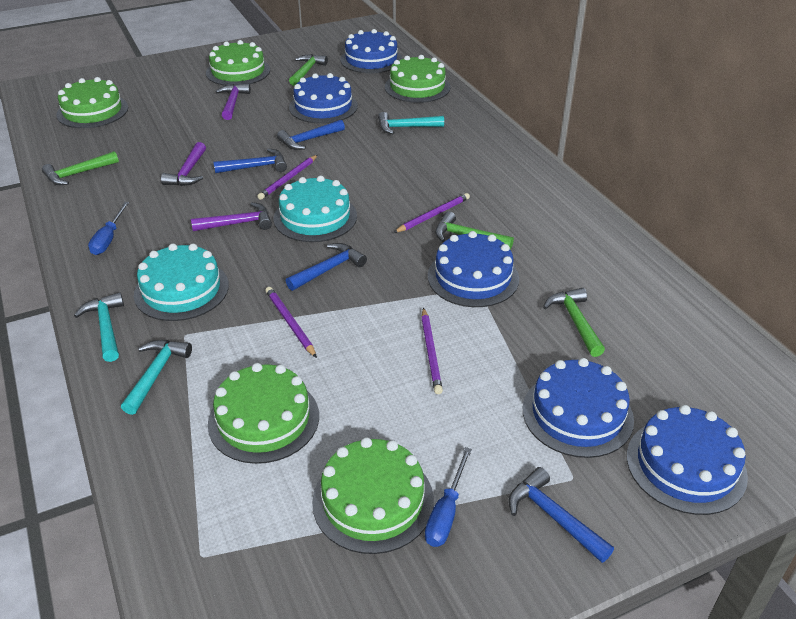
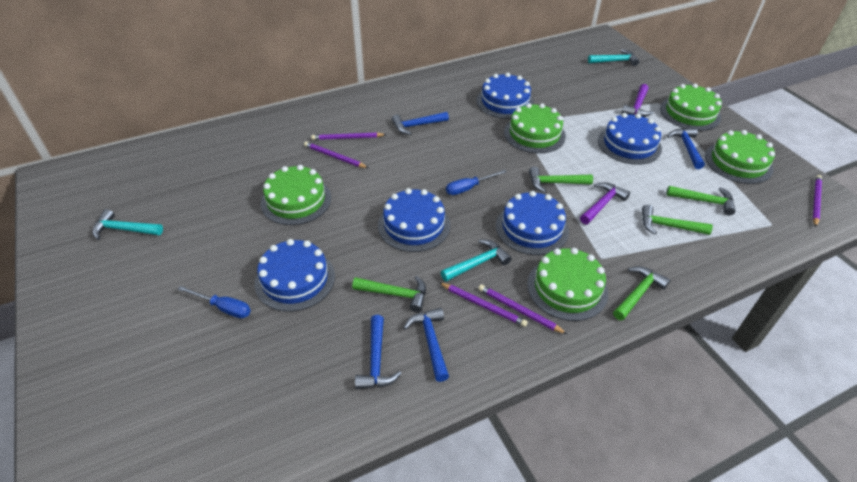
green hammer: [42,151,119,185] [289,54,328,86] [435,211,514,250] [543,288,605,357] = 4 -> [352,276,426,312] [529,167,593,193] [613,266,670,321] [642,205,713,235] [667,186,735,215] = 5
purple hammer: [161,142,206,186] [191,202,272,231] [216,84,251,120] = 3 -> [580,182,630,225] [622,84,653,117] = 2
purple pencil: [257,155,318,200] [265,287,317,358] [393,193,470,233] [421,308,443,394] = 4 -> [304,142,368,168] [311,133,387,140] [439,282,528,327] [478,285,567,334] [813,175,822,227] = 5
turquoise cake: [134,243,229,321] [274,176,357,242] = 2 -> none = 0

